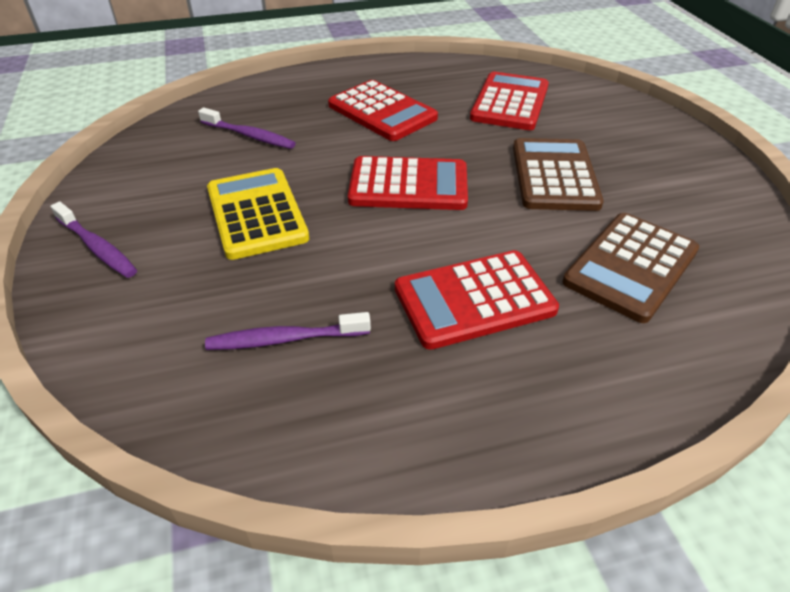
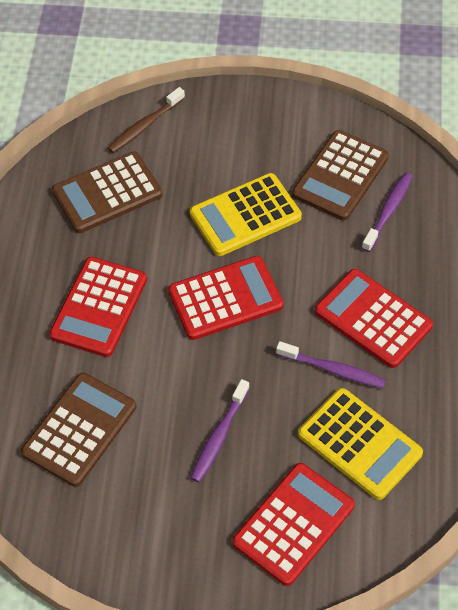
brown calculator: [513,138,604,211] [562,213,699,323] = 2 -> [21,373,136,487] [52,151,162,233] [292,130,389,221] = 3
brown toothbrush: none = 0 -> [108,87,185,153] = 1
yellow calculator: [207,168,309,260] = 1 -> [190,173,302,256] [298,388,423,500] = 2

